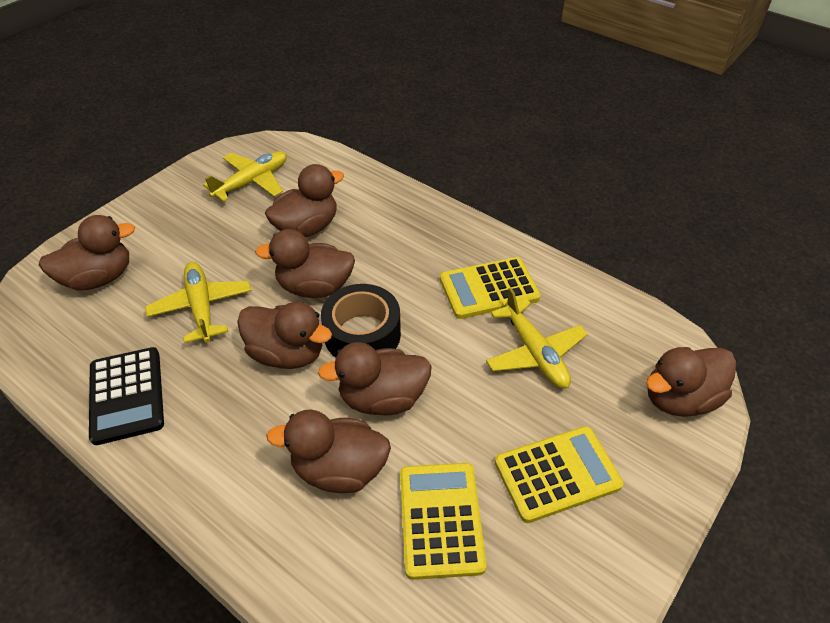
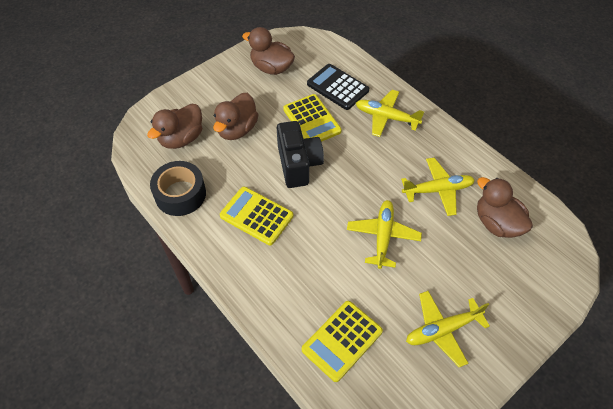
black camera: none = 0 -> [277,121,324,188] = 1
brown duck: [39,215,135,290] [237,302,332,369] [255,229,355,298] [265,164,344,237] [266,409,391,493] [318,342,432,416] [646,347,736,417] = 7 -> [147,103,202,149] [213,93,259,140] [242,27,295,75] [477,177,533,238] = 4
yellow plane: [145,262,252,343] [203,151,287,202] [486,287,588,388] = 3 -> [347,200,422,269] [356,90,424,137] [401,158,475,216] [406,291,490,367] = 4

